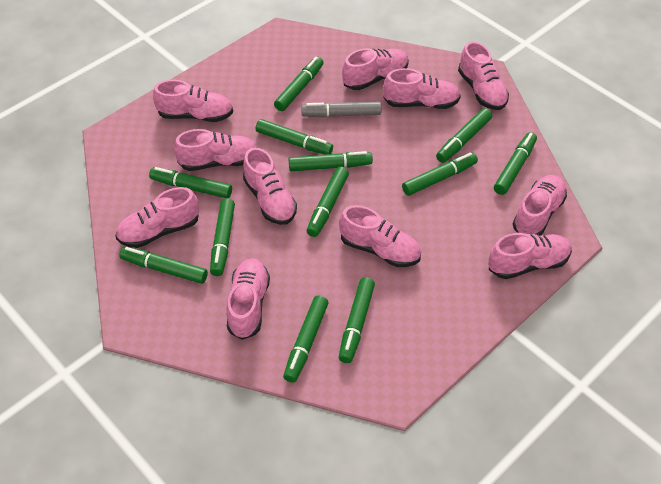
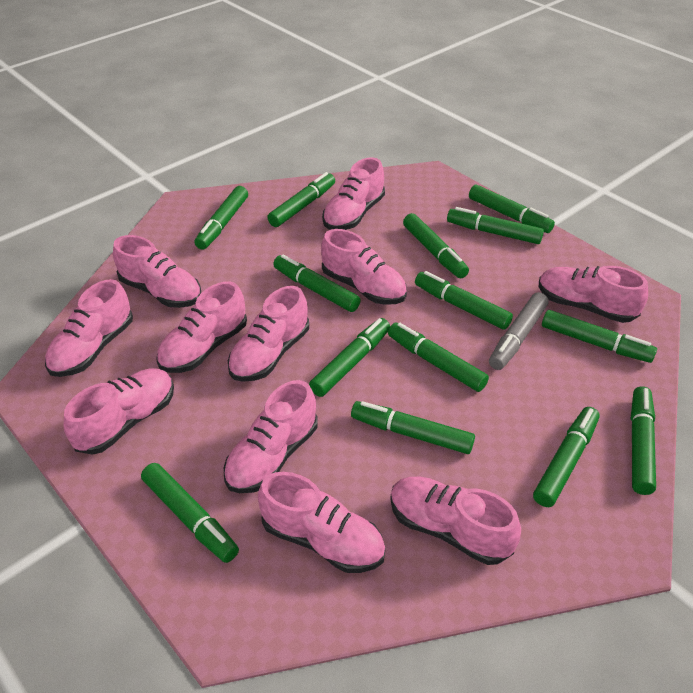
green marker: [119,247,208,284] [149,167,232,198] [210,198,235,276] [256,119,333,155] [274,57,324,111] [283,295,329,383] [289,151,373,171] [307,167,349,237] [339,277,375,363] [402,152,478,196] [436,108,492,163] [494,132,537,195] = 12 -> [141,463,239,563] [194,186,248,250] [267,172,335,227] [273,255,361,312] [309,318,390,397] [351,401,475,454] [388,322,489,392] [403,213,469,278] [415,271,513,330] [447,207,544,244] [469,185,555,233] [533,407,600,507] [542,310,657,363] [631,386,656,495] = 14

